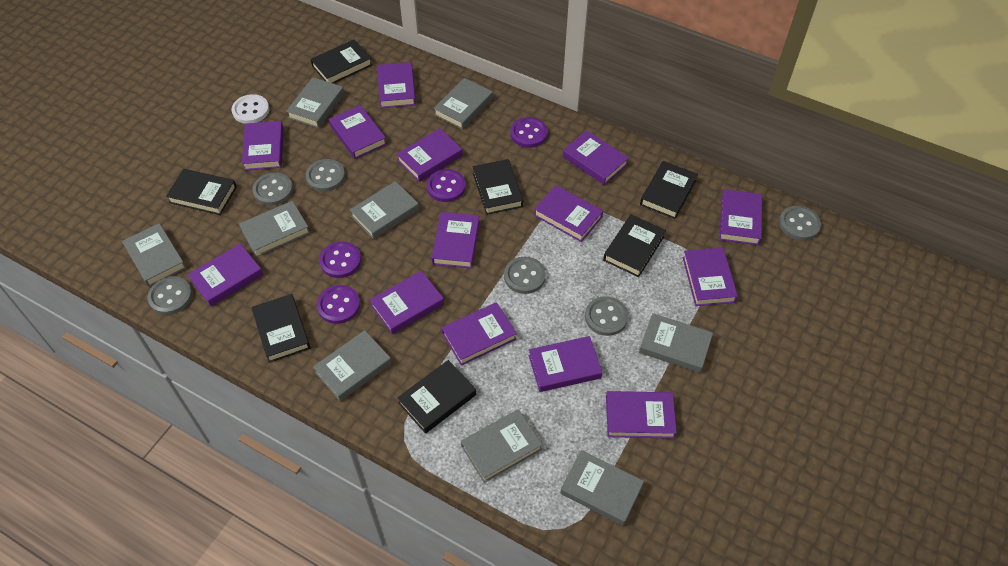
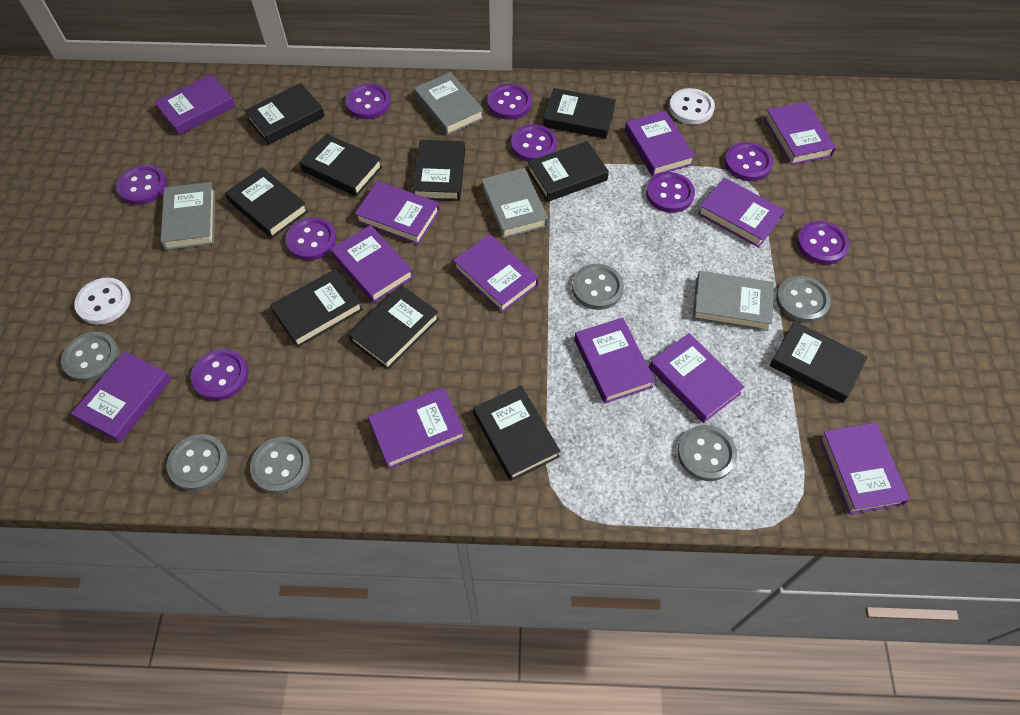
black book: [166,169,237,215] [251,294,310,363] [310,40,372,83] [397,360,476,434] [472,159,523,215] [603,214,666,277] [640,161,698,219] = 7 -> [225,167,308,238] [244,83,325,145] [270,269,363,347] [299,133,382,197] [348,285,439,370] [412,140,465,201] [473,385,560,481] [527,141,609,202] [543,88,616,139] [770,321,867,403] = 10
grey book: [122,223,186,287] [239,201,310,257] [286,77,344,128] [313,330,392,401] [350,181,419,239] [434,78,493,130] [461,409,542,483] [560,450,644,526] [639,313,713,373] = 9 -> [160,182,215,250] [414,72,484,136] [481,168,548,239] [693,271,774,331] = 4
purple book: [188,244,263,306] [242,121,283,170] [329,105,387,159] [370,271,444,334] [377,62,416,108] [397,128,463,182] [432,212,480,268] [442,302,517,366] [528,336,602,392] [534,185,603,242] [563,131,629,185] [606,391,677,439] [682,247,738,306] [719,189,762,245] = 14 -> [71,351,172,443] [154,74,236,135] [331,225,414,303] [355,181,440,245] [368,387,465,469] [453,234,539,313] [574,318,655,404] [625,111,695,177] [649,333,745,423] [698,177,785,248] [764,102,836,165] [819,423,910,515] = 12
purple button: [317,285,360,324] [319,241,361,278] [427,169,466,202] [510,117,548,148] = 4 -> [116,165,167,205] [191,349,248,400] [285,217,337,260] [345,83,391,119] [488,84,532,120] [511,124,557,162] [646,172,695,213] [724,142,773,181] [797,221,849,265] = 9
white button: [232,94,269,124] = 1 -> [74,278,131,325] [669,88,715,124] = 2

